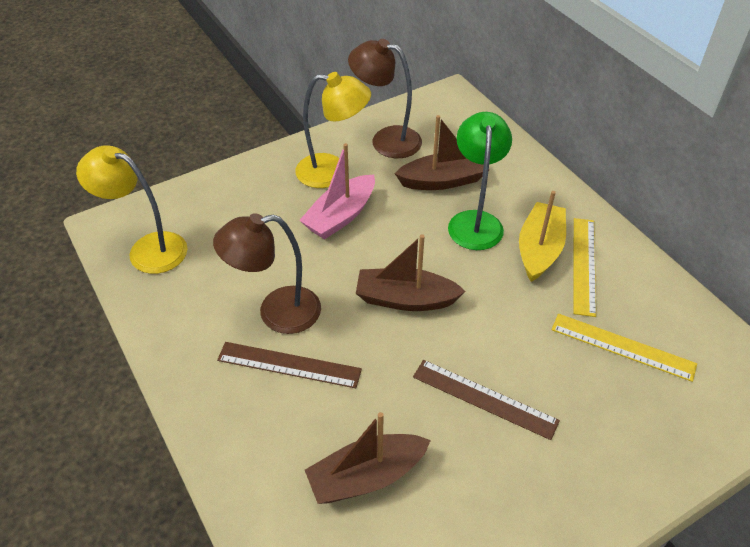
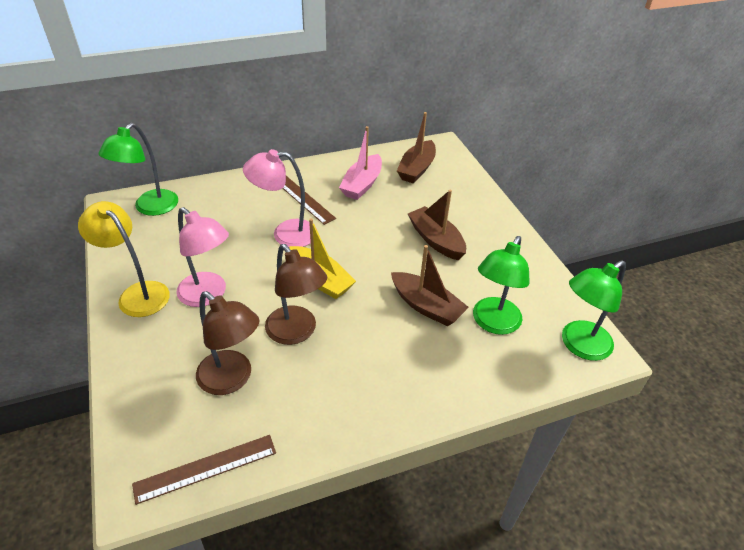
green lamp: [448,112,512,250] = 1 -> [98,123,178,216] [473,236,530,335] [562,260,626,361] = 3
pink lamp: none = 0 -> [177,207,229,307] [243,149,317,247] = 2
yellow lamp: [76,145,188,274] [295,72,371,188] = 2 -> [78,201,170,317] = 1
yellow ruler: [552,314,697,382] [573,218,596,317] = 2 -> none = 0

